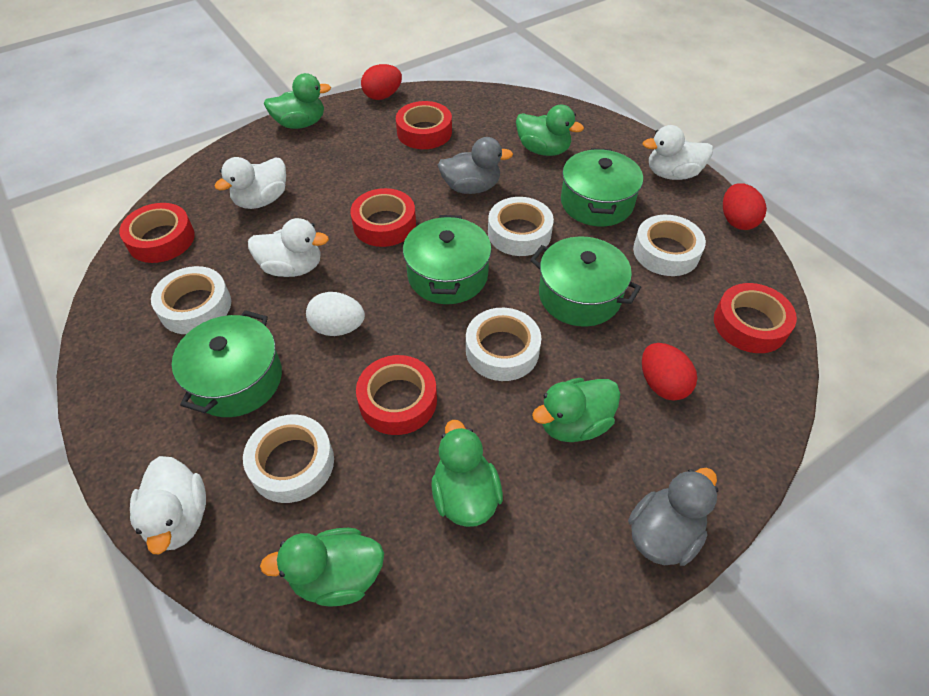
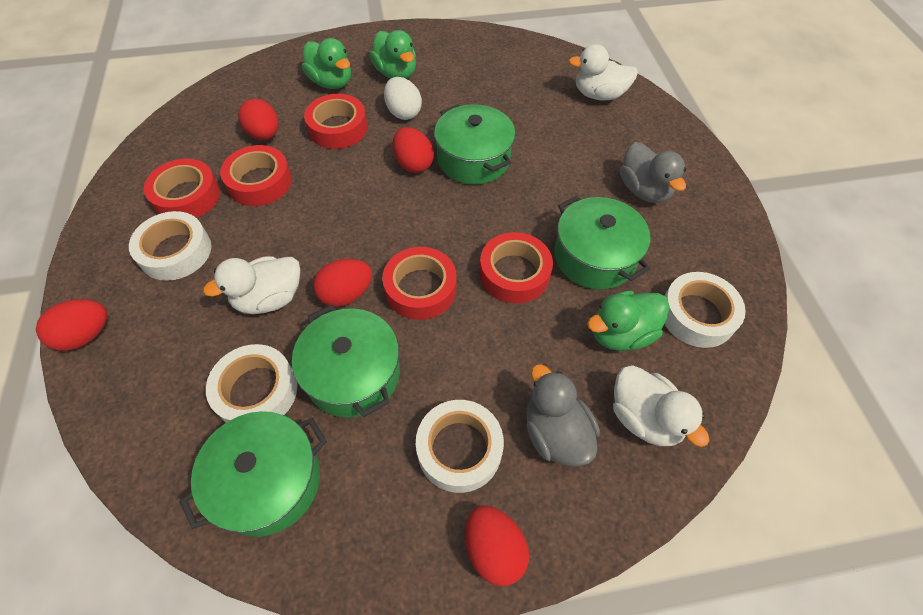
green duck: [260,528,384,607] [264,73,331,129] [431,420,503,527] [516,105,584,156] [532,378,620,442] = 5 -> [302,38,351,89] [370,30,416,79] [587,290,670,351] = 3
red egg: [361,64,402,100] [642,343,697,401] [723,183,767,230] = 3 -> [36,299,107,351] [238,99,279,140] [313,259,372,307] [393,127,434,173] [465,506,529,586] = 5
white duck: [130,456,206,554] [214,157,286,209] [248,218,329,277] [643,125,713,180] = 4 -> [203,256,300,314] [569,44,638,100] [613,365,709,447] = 3
white tape: [151,266,231,334] [243,415,334,503] [466,308,541,381] [488,197,554,256] [633,215,706,276] = 5 -> [129,211,211,281] [206,344,297,422] [416,400,504,493] [664,272,746,348] = 4

